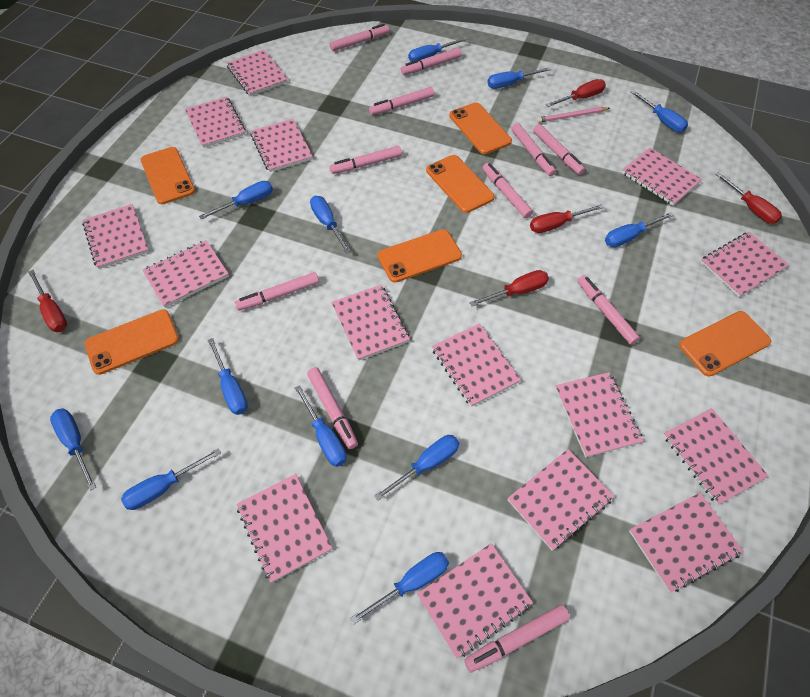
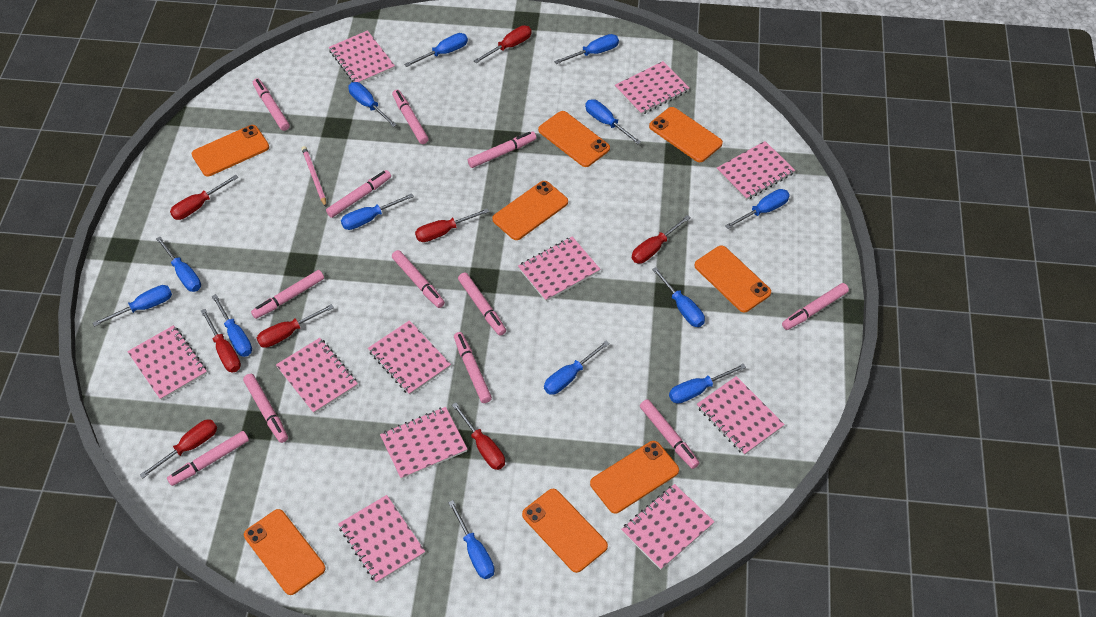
blue screwdriver: [50,408,96,491] [121,448,221,510] [199,181,273,220] [207,338,248,415] [295,385,347,467] [310,196,351,254] [350,552,449,625] [374,435,459,501] [408,37,467,62] [487,67,551,89] [605,212,674,247] [631,90,688,132] = 12 -> [93,285,172,327] [156,237,201,292] [211,294,252,357] [341,193,414,230] [348,82,397,127] [404,33,468,67] [448,500,495,579] [544,341,610,395] [554,34,619,64] [585,99,641,144] [652,267,705,327] [669,364,746,404] [725,189,790,229] = 13
orange phone: [85,309,179,375] [140,147,195,204] [377,229,462,283] [426,155,495,213] [449,102,512,154] [679,311,771,377] = 6 -> [192,125,269,176] [244,509,325,595] [492,181,568,240] [522,489,608,573] [538,111,610,167] [590,441,679,513] [649,107,723,162] [694,245,771,312] = 8
pink marker: [235,272,319,311] [307,367,358,449] [330,24,390,51] [330,146,402,174] [369,87,434,115] [401,48,461,75] [464,605,570,672] [482,163,533,218] [511,123,556,176] [533,124,585,175] [578,275,640,345] = 11 -> [167,431,249,486] [243,374,288,443] [251,270,324,319] [253,78,290,131] [326,170,391,218] [392,90,429,144] [392,250,445,308] [454,332,492,403] [458,273,506,336] [468,132,536,168] [640,399,699,469] [782,283,849,330] = 12
pink notebook: [82,204,149,269] [143,240,229,308] [185,97,246,148] [226,50,288,96] [236,474,332,583] [250,119,313,172] [331,285,410,361] [417,543,533,658] [432,324,521,407] [507,449,614,551] [555,372,643,457] [622,148,702,206] [629,493,744,593] [663,408,768,505] [700,232,789,297] = 15 -> [127,325,207,400] [276,338,358,414] [329,30,395,83] [338,495,425,583] [368,320,451,395] [380,407,467,480] [518,237,600,302] [615,61,689,115] [621,484,714,570] [697,376,785,455] [717,141,795,200] = 11
red screwdriver: [28,270,67,332] [469,270,549,306] [530,204,604,233] [546,79,606,107] [715,172,782,224] = 5 -> [140,419,217,478] [170,175,238,220] [201,309,241,372] [257,304,334,348] [415,209,489,242] [452,403,505,470] [474,25,532,63] [632,215,691,264] = 8

